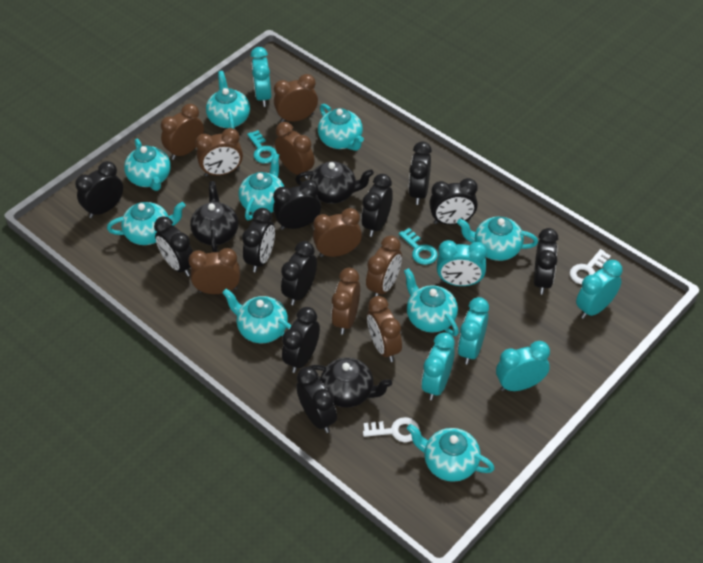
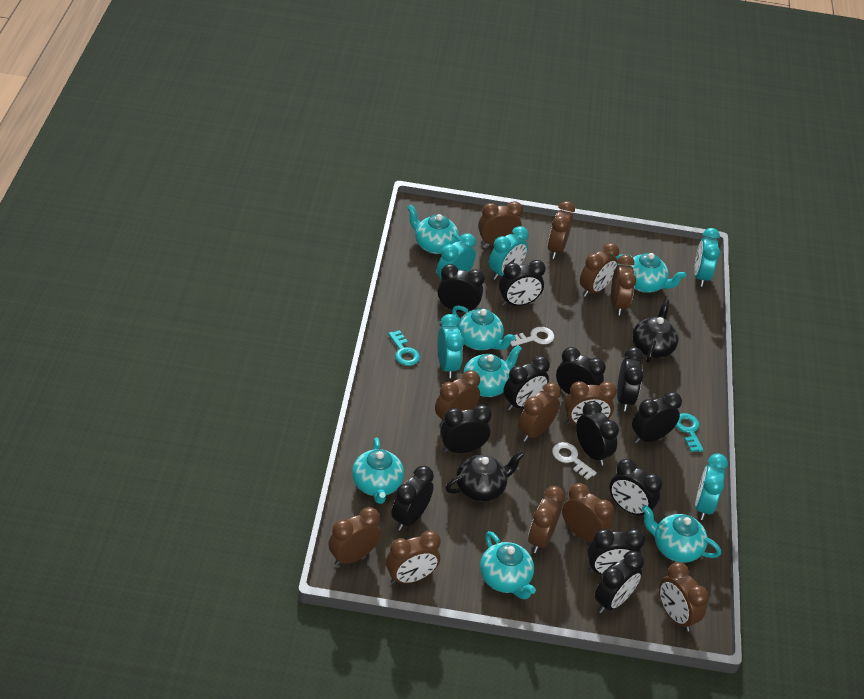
black clock: [75,161,123,218] [154,216,193,276] [242,208,275,272] [273,180,321,230] [281,241,317,305] [282,307,320,373] [296,367,337,433] [362,174,393,237] [409,142,432,205] [429,178,478,225] [534,228,558,294] = 11 -> [391,466,434,531] [438,264,484,312] [440,405,492,453] [499,260,546,306] [503,356,550,410] [556,347,606,394] [576,401,619,466] [587,529,645,575] [595,551,644,613] [609,459,662,518] [617,347,643,411] [632,392,682,443] = 12
black teapot: [190,181,239,252] [295,161,374,204] [309,357,392,408] = 3 -> [446,451,524,502] [632,300,679,363] = 2
brown clock: [161,104,204,160] [188,248,240,294] [195,128,243,177] [274,74,318,122] [275,122,315,179] [313,208,362,257] [332,268,360,334] [366,235,402,297] [367,296,402,362] = 9 -> [328,507,381,566] [386,530,441,584] [435,370,480,426] [478,201,523,245] [518,383,561,442] [528,486,565,553] [548,201,575,259] [562,483,614,542] [565,381,617,425] [580,243,619,297] [611,255,636,315] [659,562,709,632] = 12
turquoise clock: [251,47,272,107] [421,332,455,400] [437,240,487,286] [458,297,489,365] [496,341,550,391] [576,260,623,319] = 6 -> [437,233,476,278] [437,314,464,378] [489,226,528,280] [694,228,720,287] [695,453,728,520] = 5
turquoise teapot: [107,202,185,245] [124,139,171,191] [206,71,250,129] [222,289,292,343] [238,153,285,220] [318,104,364,151] [404,268,459,336] [407,424,495,482] [457,217,538,261] = 9 -> [352,437,404,504] [407,205,461,254] [452,305,516,350] [463,345,522,397] [480,531,536,599] [616,253,687,293] [642,505,721,563] = 7

